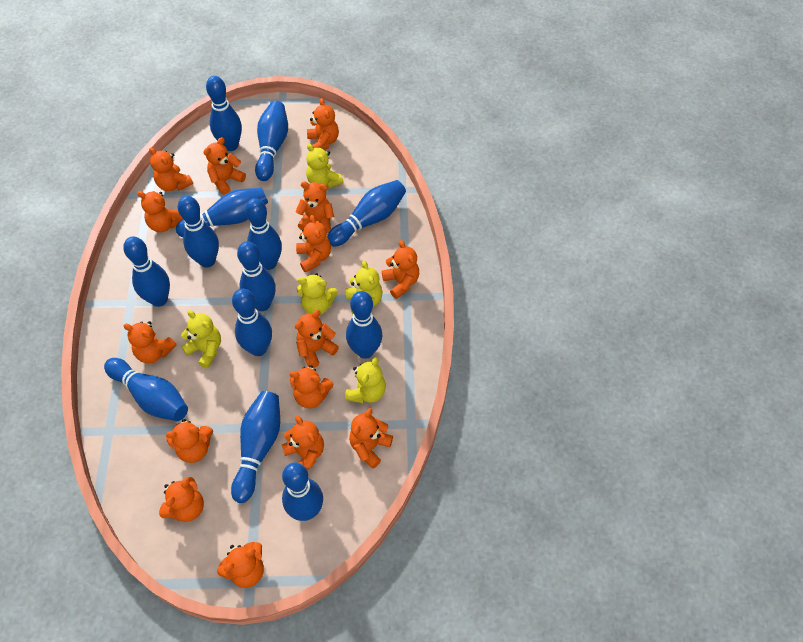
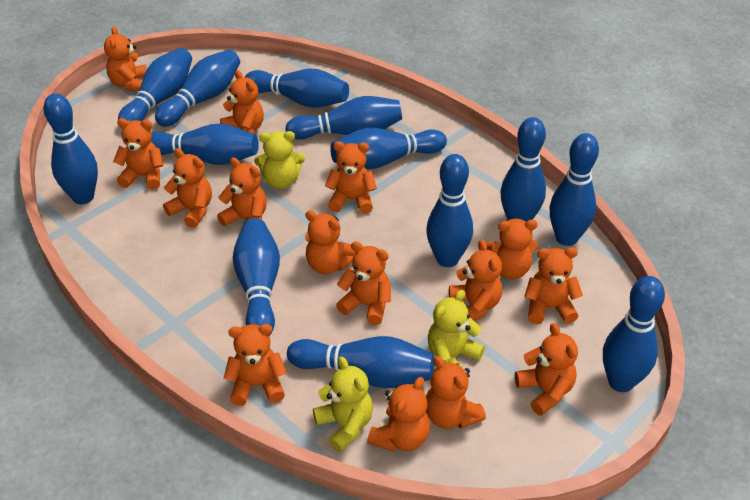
yellow teddy bear: [181,310,221,368] [297,273,338,315] [306,144,343,188] [345,357,386,403] [346,261,383,314] = 5 -> [254,131,305,189] [313,356,373,452] [428,290,485,366] = 3

